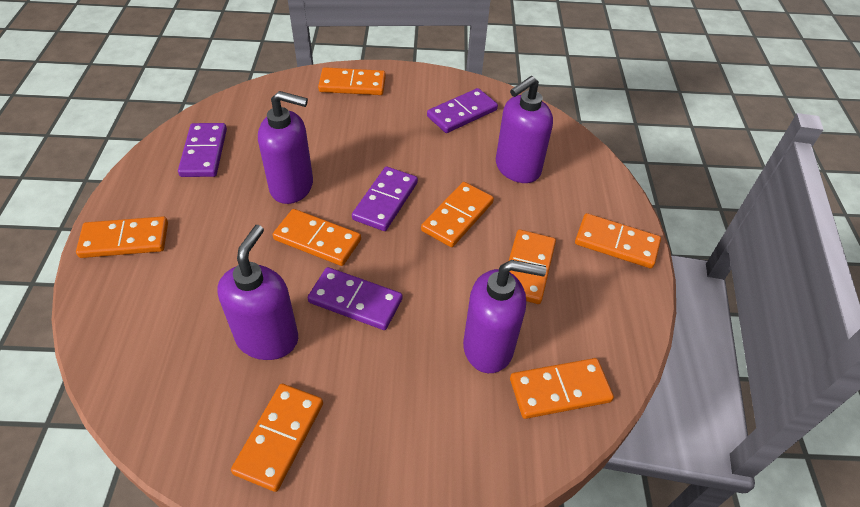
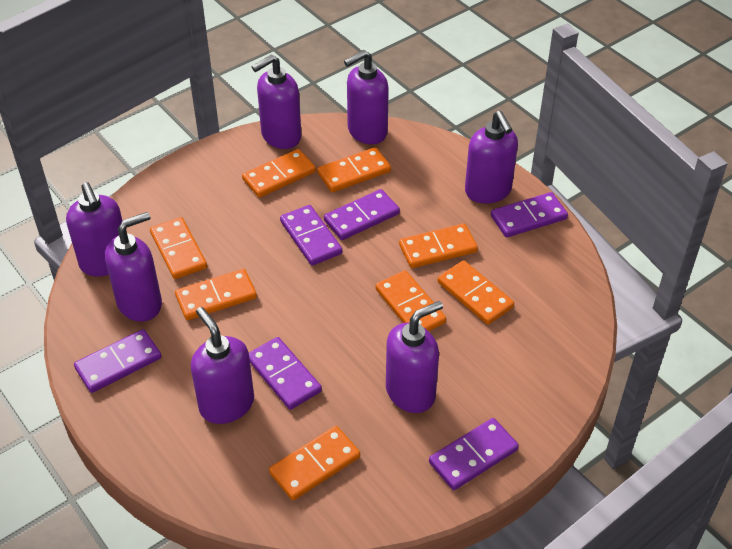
purple domino: [178,123,227,177] [308,267,402,330] [352,166,418,231] [427,88,498,133] = 4 -> [74,329,162,393] [249,337,322,410] [280,205,342,266] [324,189,400,240] [429,418,519,490] [491,192,568,238] = 6
purple soap dispenser: [217,225,298,360] [258,91,313,204] [463,260,546,373] [496,76,553,183] = 4 -> [66,182,122,276] [105,212,162,322] [191,307,254,424] [252,55,301,149] [344,50,389,144] [386,301,443,413] [465,111,518,204] = 7

